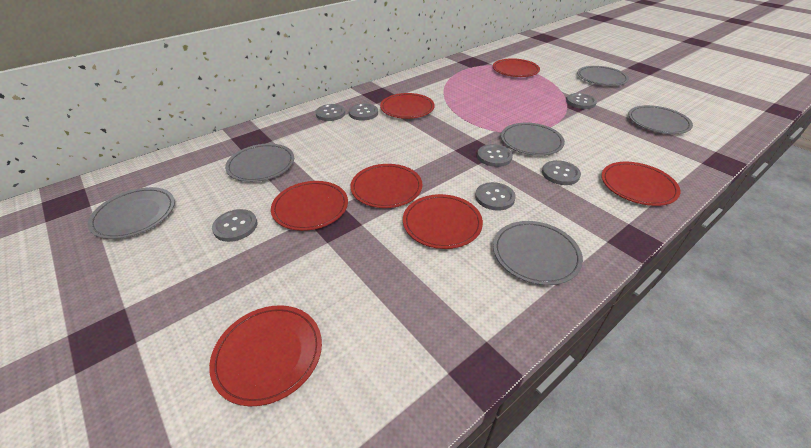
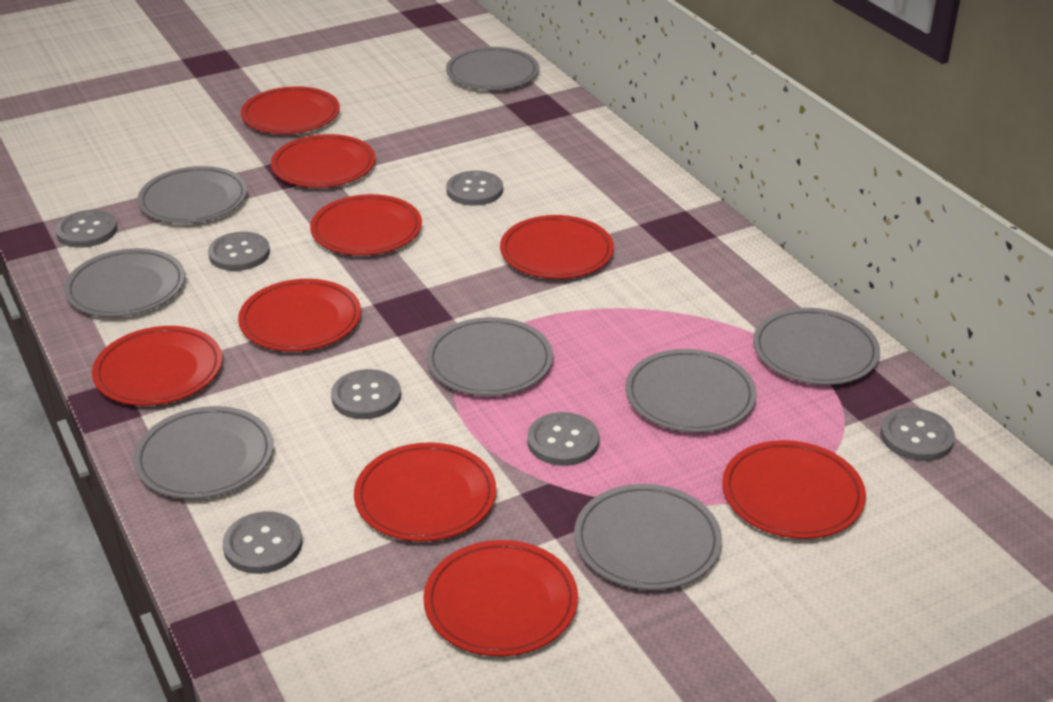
grey plate: [88,187,175,239] [225,144,294,182] [493,221,583,285] [501,123,565,156] [577,66,629,86] [628,105,693,134] = 6 -> [64,248,185,317] [133,406,273,499] [138,166,247,224] [426,317,553,396] [446,47,539,90] [574,484,722,590] [625,349,757,433] [753,308,880,385] = 8
red plate: [209,305,322,406] [271,181,348,231] [350,164,422,208] [380,93,435,119] [403,194,483,249] [493,58,540,77] [601,162,680,206] = 7 -> [92,326,222,406] [238,279,361,352] [241,86,340,134] [271,134,376,188] [310,194,422,255] [354,442,496,542] [423,540,578,657] [500,215,614,279] [722,440,866,539] = 9

